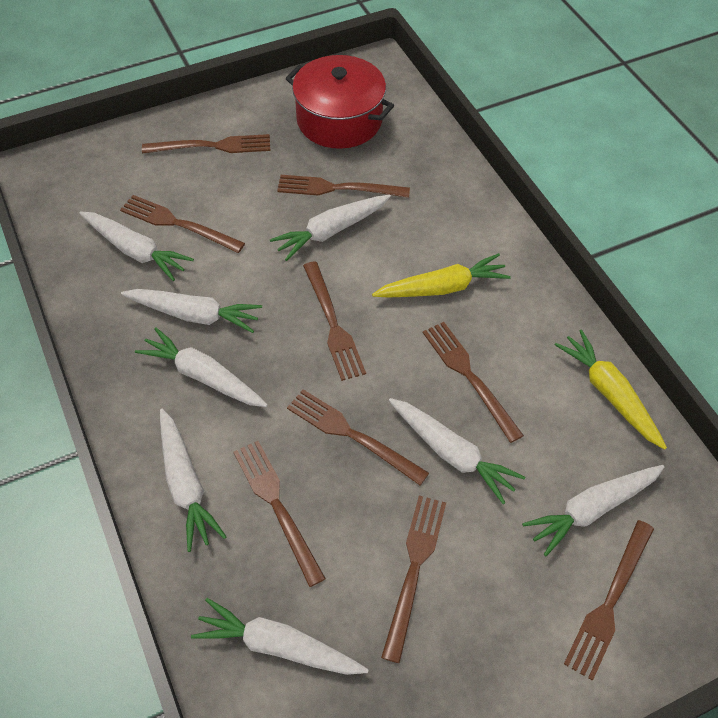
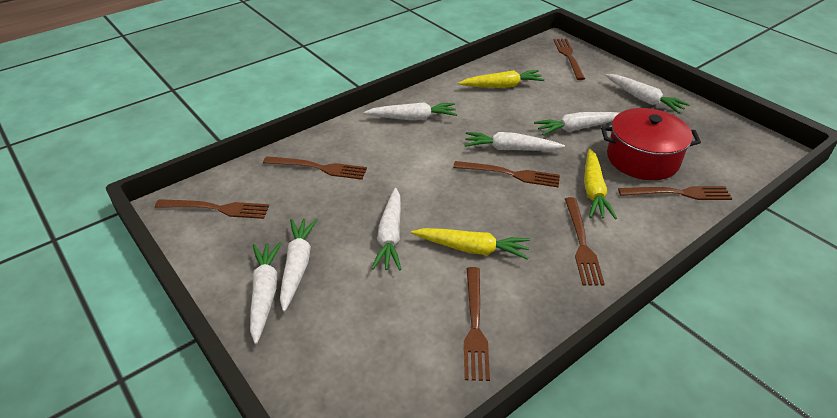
brown fork: [120,195,245,253] [142,134,270,153] [233,441,326,587] [277,175,410,198] [287,389,429,485] [303,261,366,381] [381,496,446,663] [423,322,524,443] [564,520,654,681] = 9 -> [155,199,269,219] [263,156,367,180] [453,161,560,187] [464,267,490,381] [554,39,585,80] [565,197,605,286] [618,186,732,200] = 7
white carrot: [79,211,194,281] [121,289,262,333] [135,327,268,407] [160,409,227,552] [191,598,369,675] [270,194,391,261] [389,398,525,504] [522,465,665,557] = 8 -> [250,242,282,344] [280,219,318,312] [364,102,457,120] [371,188,401,271] [465,132,565,151] [534,112,619,135] [605,74,690,114] = 7
yellow carrot: [372,253,511,298] [555,329,667,450] = 2 -> [411,228,530,260] [458,70,545,88] [584,149,617,219] = 3

